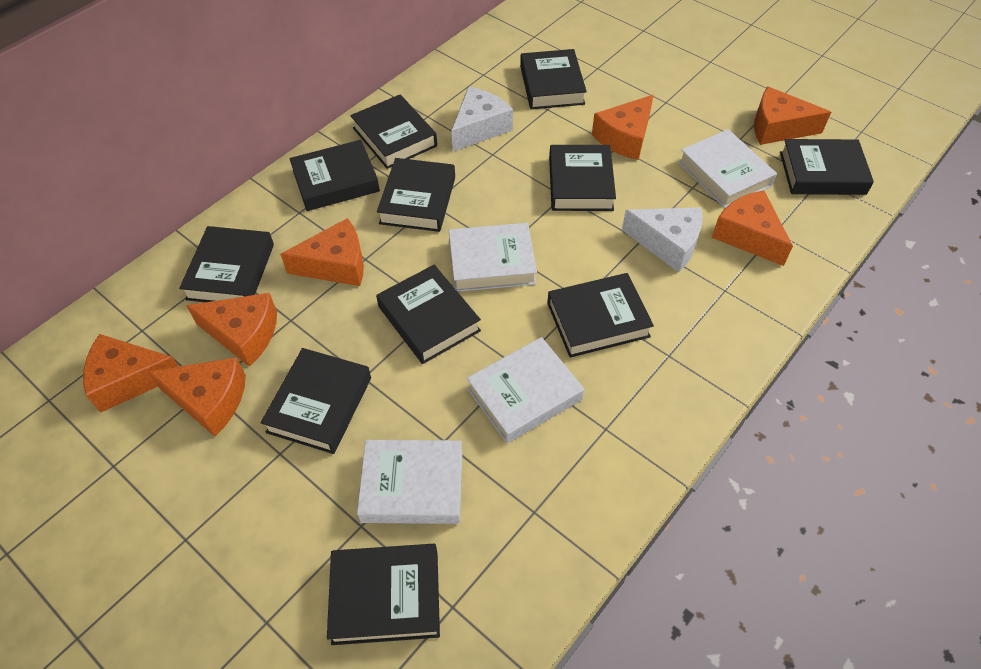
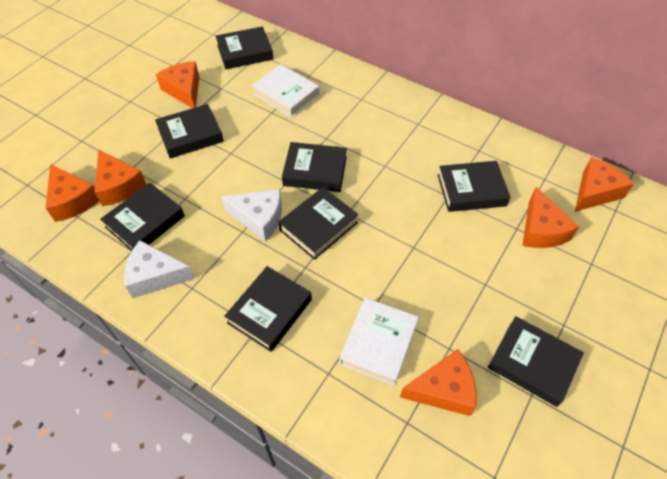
black book: [179,226,274,302] [260,348,371,454] [289,140,380,211] [327,544,440,645] [350,95,437,169] [376,265,481,364] [377,158,455,232] [520,49,587,109] [547,273,654,358] [549,145,616,211] [780,139,874,195] = 11 -> [100,182,185,251] [155,104,224,159] [216,26,273,69] [224,266,312,352] [278,187,359,260] [282,142,347,192] [438,161,511,212] [488,316,584,407] = 8
orange cheese: [83,334,179,413] [148,357,246,436] [186,293,277,367] [280,218,364,286] [592,95,654,160] [712,190,793,266] [754,86,831,145] = 7 -> [45,164,99,222] [95,150,147,206] [156,61,199,108] [400,349,477,416] [522,187,579,248] [575,157,634,212] = 6
white book: [357,440,462,524] [449,223,537,292] [467,337,584,443] [678,129,777,208] = 4 -> [252,64,319,118] [339,298,419,386] = 2

